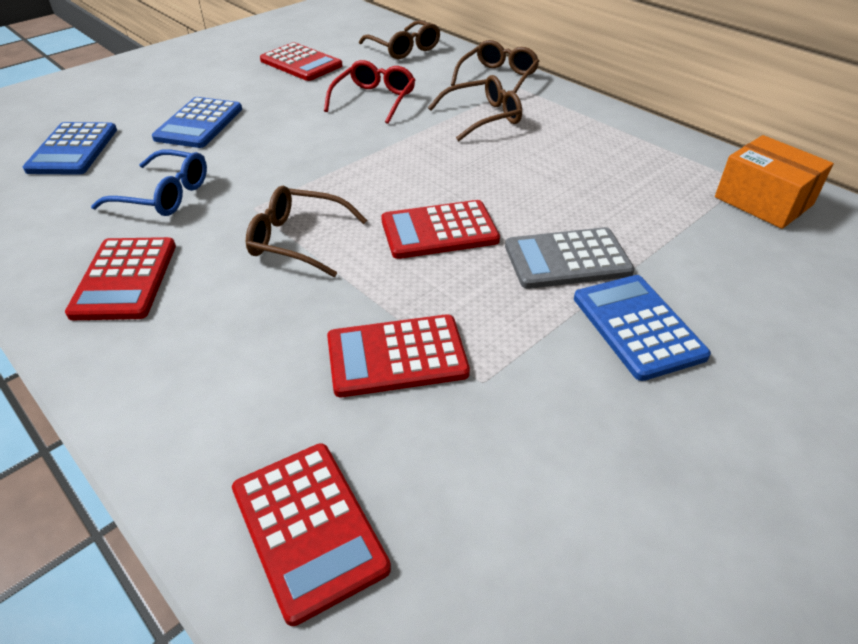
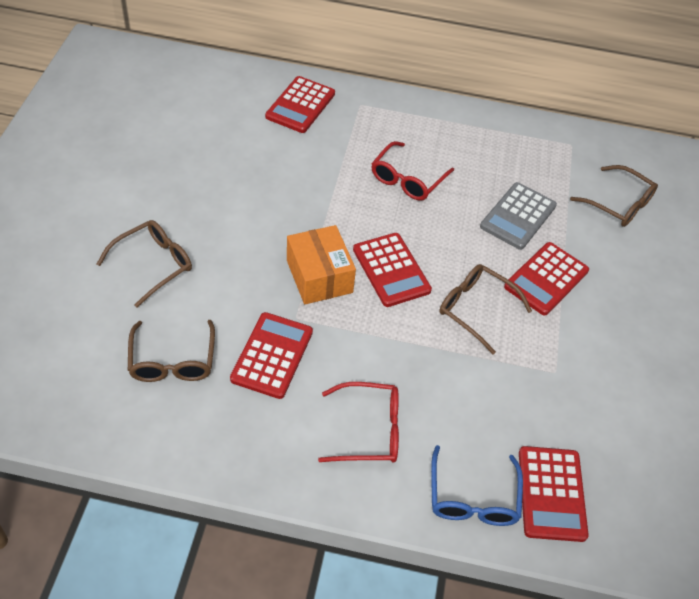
blue calculator: [23,122,117,175] [152,97,242,148] [574,275,711,381] = 3 -> none = 0
red glasses: [324,60,415,124] = 1 -> [318,382,399,463] [371,141,454,201] = 2

